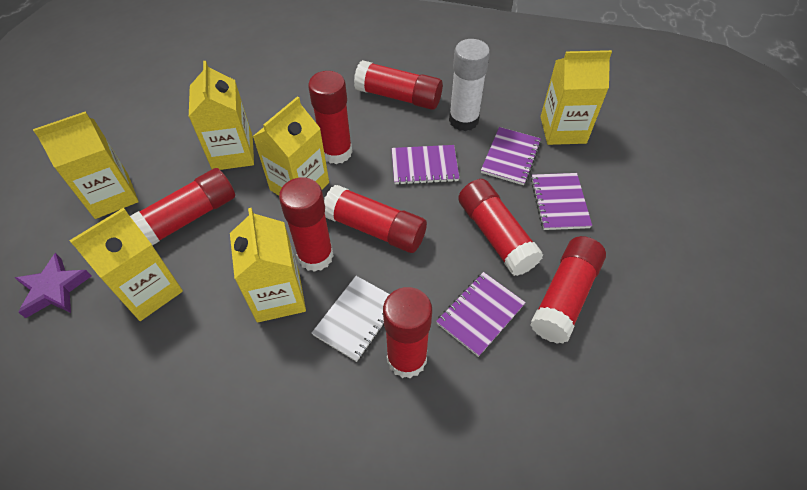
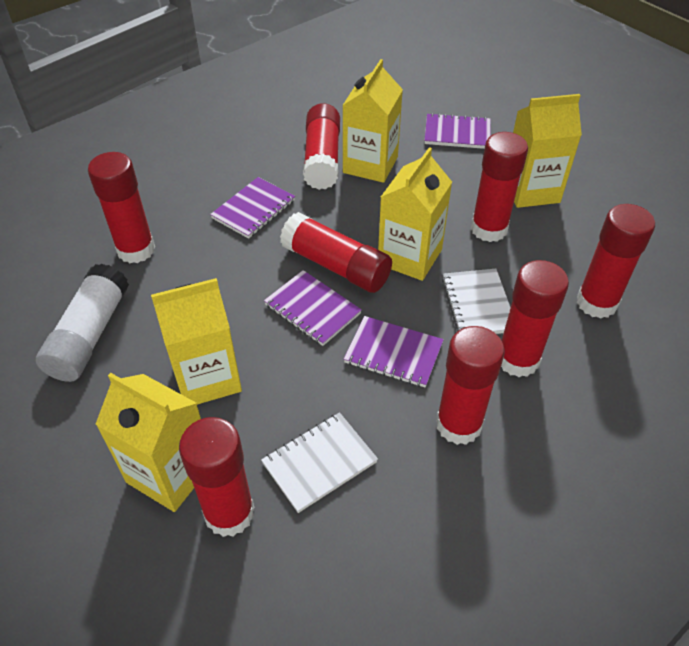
purple star: [15,253,91,318] = 1 -> none = 0
white notebook: [312,276,390,362] = 1 -> [261,412,378,513] [442,269,511,334] = 2
yellow carton: [33,111,139,219] [69,208,183,321] [189,61,254,170] [230,208,306,323] [252,97,329,196] [541,50,612,145] = 6 -> [96,373,201,512] [151,278,242,405] [342,59,403,183] [378,147,452,281] [513,94,582,208] = 5

